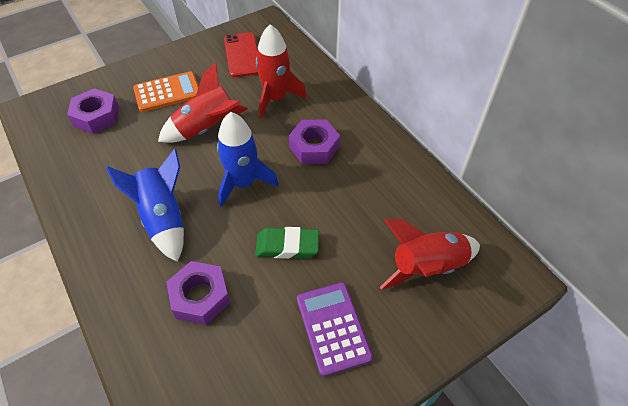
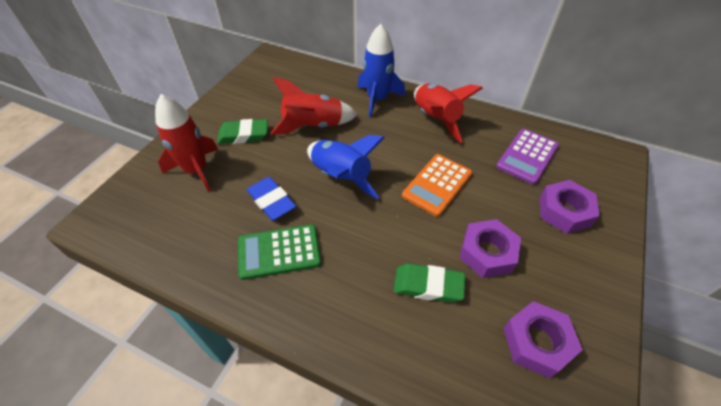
blue eraser: none = 0 -> [247,177,296,220] = 1
green calculator: none = 0 -> [238,224,321,280] = 1
green eraser: [255,227,319,259] = 1 -> [217,119,268,144] [393,263,465,303] = 2
red phone: [224,32,258,77] = 1 -> none = 0

